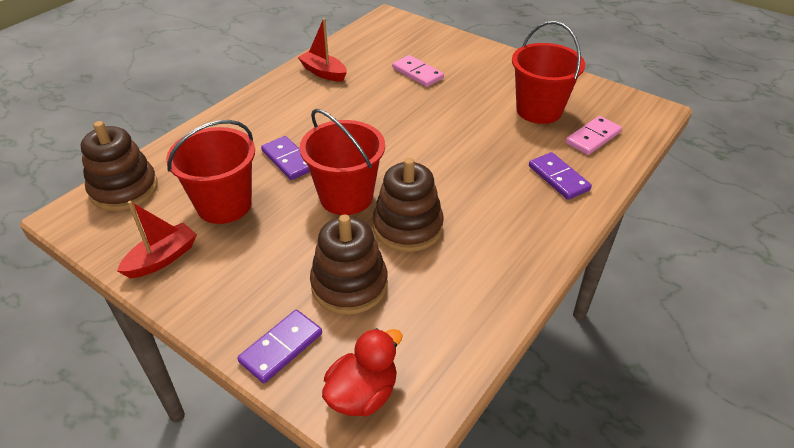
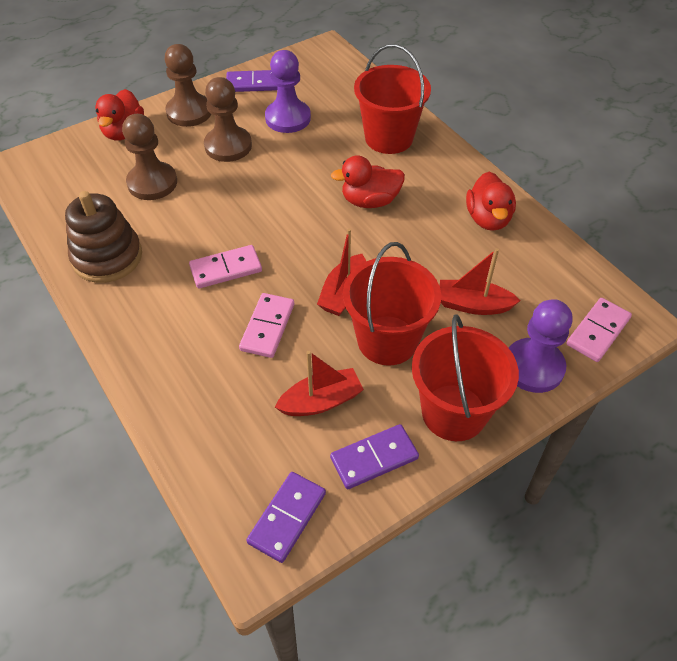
brown pawn: none = 0 -> [122,114,177,200] [164,44,211,127] [204,77,252,162] = 3
brown stacking toy: [81,121,158,211] [310,214,388,315] [373,158,444,252] = 3 -> [65,191,142,283] = 1
pink domino: [392,55,444,87] [565,116,622,155] = 2 -> [189,245,262,289] [239,293,294,358] [566,298,632,362] = 3
purple pawn: none = 0 -> [265,50,311,133] [509,299,572,393] = 2
red boat: [117,201,197,278] [298,18,347,82] = 2 -> [275,351,364,416] [317,229,366,316] [439,248,521,315] = 3
red duck: [322,328,402,416] = 1 -> [95,89,144,141] [331,155,405,208] [466,172,516,231] = 3

